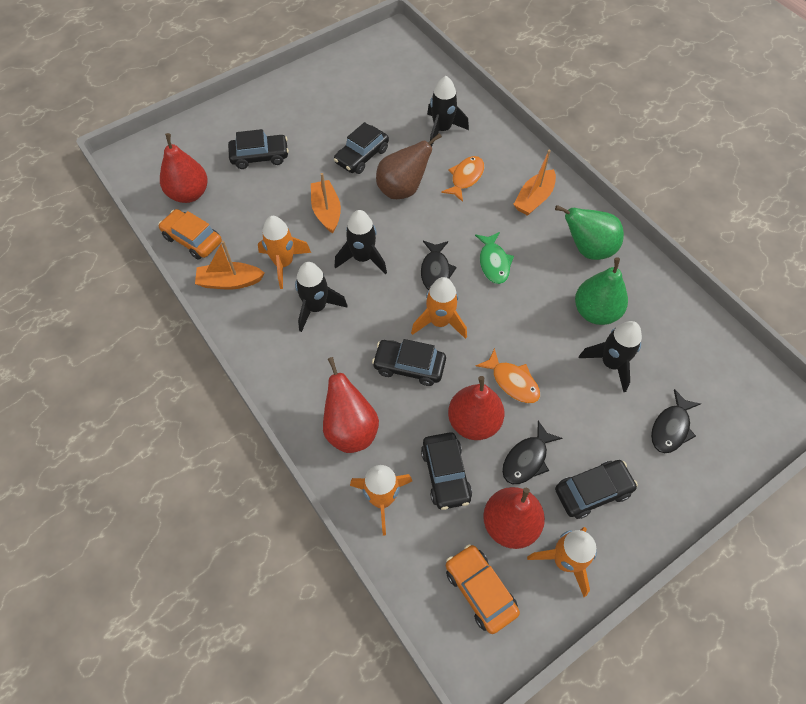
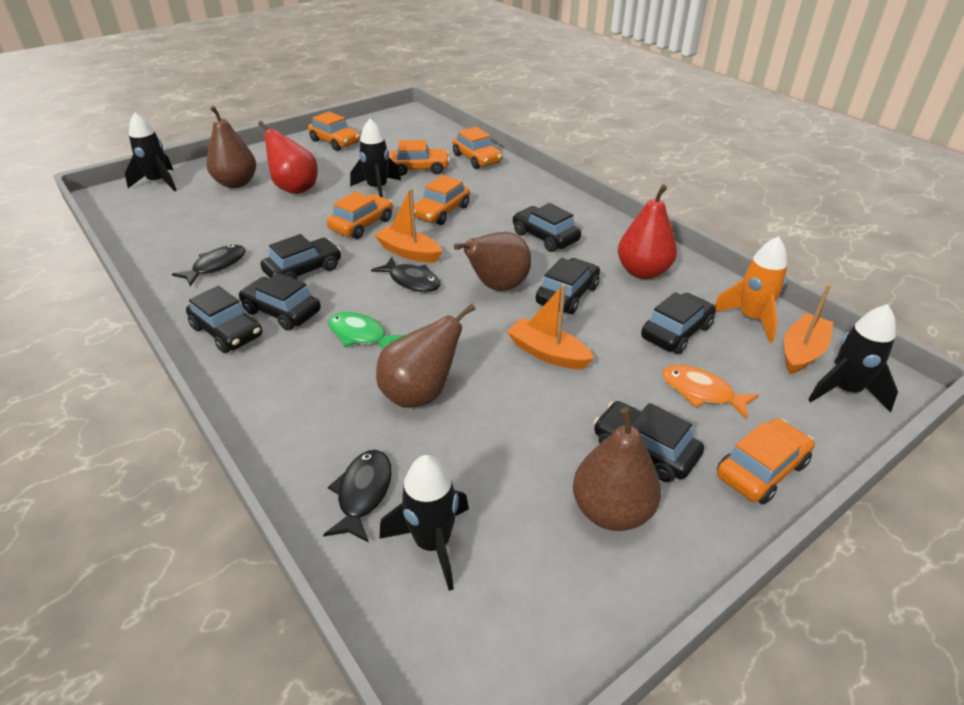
black car: [228,129,289,169] [334,122,389,174] [372,339,446,386] [421,432,472,510] [555,460,638,519] = 5 -> [186,286,262,353] [239,273,321,331] [260,234,341,280] [513,203,581,252] [536,258,600,314] [594,401,704,482] [641,292,716,354] = 7
brown pear: [376,133,442,199] = 1 -> [206,106,256,188] [376,303,475,408] [454,232,531,291] [573,407,661,531] = 4
green pear: [555,205,624,260] [575,257,628,325] = 2 -> none = 0
orange car: [158,209,222,260] [446,544,520,634] = 2 -> [308,112,360,151] [327,192,393,239] [389,140,450,176] [414,175,470,225] [452,127,502,169] [717,418,815,504] = 6
orange fish: [441,156,484,202] [476,348,540,403] = 2 -> [662,365,759,419] = 1
orange rocket: [258,216,311,289] [350,465,412,535] [411,277,467,339] [527,527,597,597] = 4 -> [714,236,788,343] = 1
red pear: [160,133,208,203] [323,357,379,453] [448,376,504,440] [483,487,545,549] = 4 -> [258,121,318,194] [618,184,677,279] = 2

